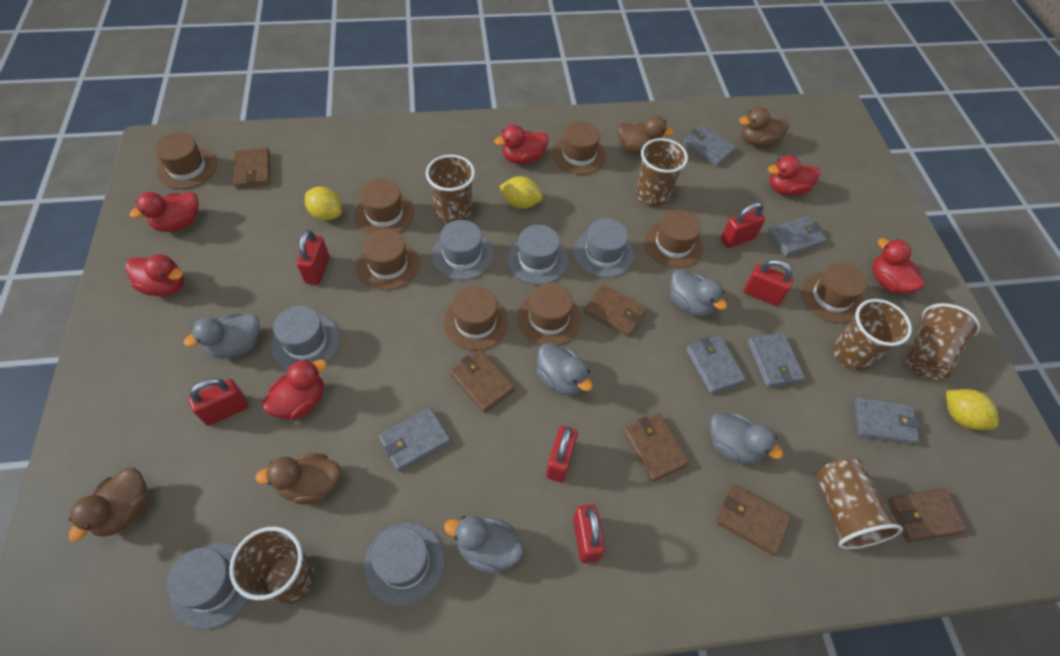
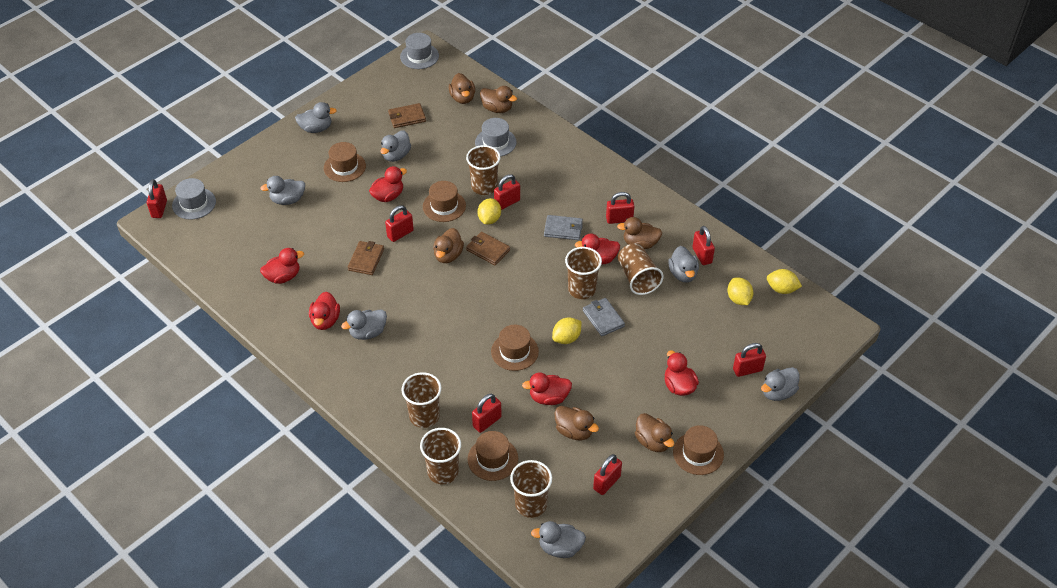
brown duck: [68,467,149,542] [255,453,341,505] [618,116,674,155] [739,107,789,147] = 4 -> [433,228,464,263] [449,73,475,104] [480,86,517,113] [554,406,599,440] [617,217,662,249] [635,413,674,452] = 6
brown hat: [155,133,217,189] [355,179,414,234] [357,229,419,290] [443,286,508,351] [517,283,581,345] [552,121,606,175] [644,210,703,268] [801,262,867,323] = 8 -> [324,142,366,182] [423,181,466,222] [468,431,518,481] [491,325,539,371] [673,425,724,475] = 5
brown wallet: [233,147,270,189] [450,349,515,413] [584,284,647,337] [624,413,689,482] [716,485,791,556] [888,488,967,542] = 6 -> [348,241,384,275] [388,103,426,128] [466,232,510,265] = 3
grey duck: [184,313,260,359] [444,515,524,575] [536,342,593,396] [670,269,727,317] [710,412,783,464] = 5 -> [260,176,305,205] [295,102,337,133] [341,309,387,340] [380,130,411,162] [531,521,586,558] [668,246,699,282] [761,367,800,401] = 7
grey hat: [167,542,249,630] [271,306,340,370] [364,523,444,606] [432,220,493,280] [507,225,568,285] [574,218,634,278] = 6 -> [172,178,216,219] [400,33,439,69] [475,118,516,157] = 3
grey wallet: [378,407,451,472] [683,125,736,166] [686,335,746,394] [747,333,805,388] [767,216,827,257] [854,397,920,445] = 6 -> [544,215,583,240] [583,298,625,336] = 2
red padlock: [188,378,248,426] [297,230,330,285] [546,426,578,482] [573,504,605,563] [721,202,765,248] [744,259,793,306] = 6 -> [147,179,167,218] [385,205,414,242] [472,394,502,433] [494,174,520,210] [593,454,622,495] [606,192,634,224] [692,226,715,265] [733,343,766,377] = 8
yellow lemon: [305,187,342,221] [499,176,543,209] [946,389,999,430] = 3 -> [477,198,501,224] [552,317,582,344] [727,277,753,305] [767,269,802,294] = 4

